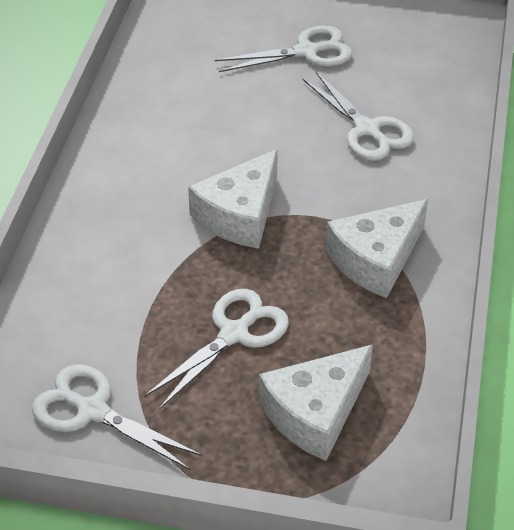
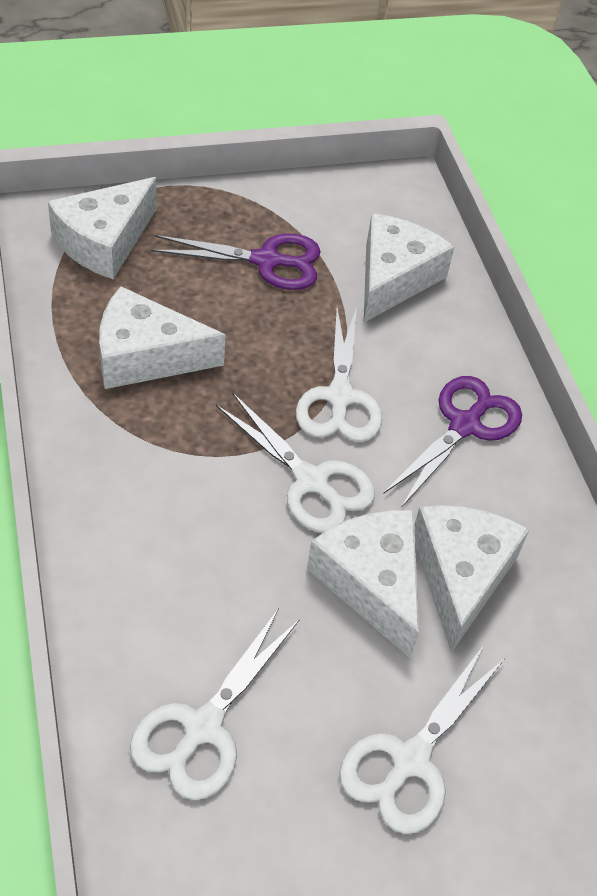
purple scissors: none = 0 -> [151,234,321,290] [383,376,522,508] = 2
white cheese: [188,149,278,249] [259,344,373,461] [325,199,428,298] = 3 -> [48,177,157,279] [99,286,225,389] [307,510,419,658] [364,213,454,322] [415,505,530,653] = 5

